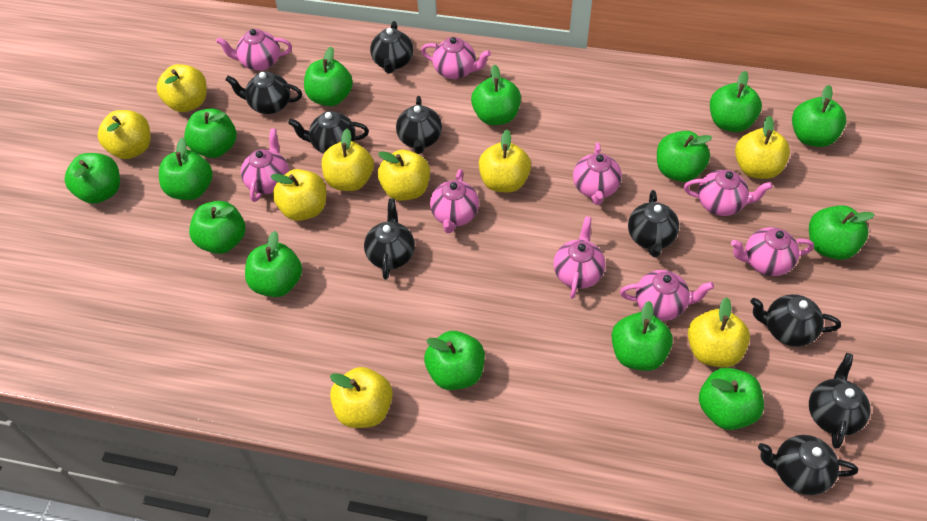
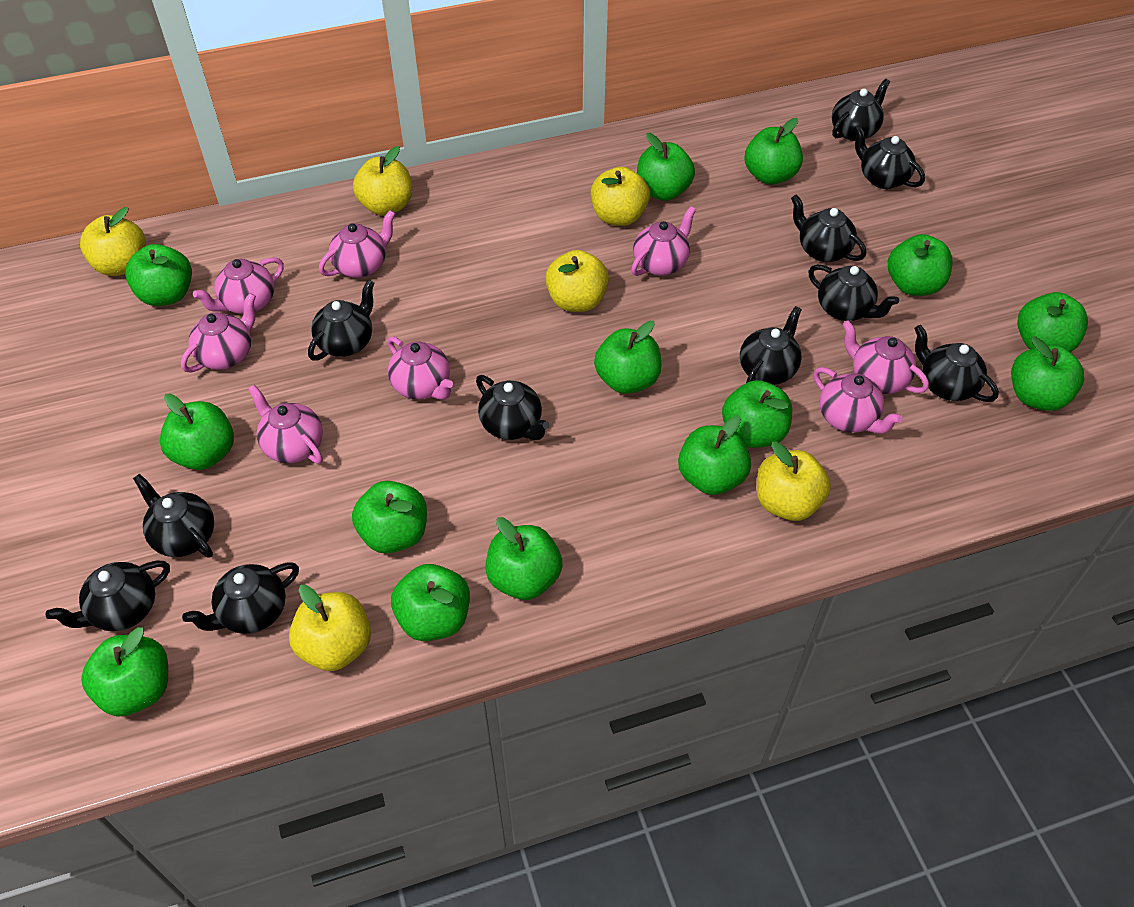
black teapot: [225,72,302,114] [288,111,369,154] [364,199,415,280] [370,21,413,74] [396,96,442,154] [628,190,679,257] [750,294,841,347] [758,435,858,495] [809,353,871,449] = 9 -> [46,561,170,631] [133,474,214,557] [182,563,299,634] [308,280,374,361] [476,375,549,440] [740,306,802,385] [791,194,866,262] [808,264,899,321] [832,79,890,141] [854,125,925,189] [914,325,999,402] = 11
pink teapot: [216,29,292,71] [241,128,289,202] [421,37,491,79] [430,169,479,233] [553,216,606,299] [573,142,622,205] [620,270,714,321] [684,170,773,216] [731,227,814,276] = 9 -> [181,293,256,372] [193,257,284,314] [248,385,323,464] [319,210,395,278] [388,336,453,400] [631,206,696,276] [814,367,903,434] [842,320,929,394] = 8
yellow apple: [98,110,151,159] [156,64,207,112] [270,169,326,221] [322,129,374,191] [330,367,393,428] [378,149,430,201] [479,130,531,193] [688,297,750,367] [735,116,790,179] = 9 -> [80,207,146,276] [289,585,371,671] [353,146,412,216] [545,250,609,312] [591,167,650,226] [757,441,831,521] = 6

